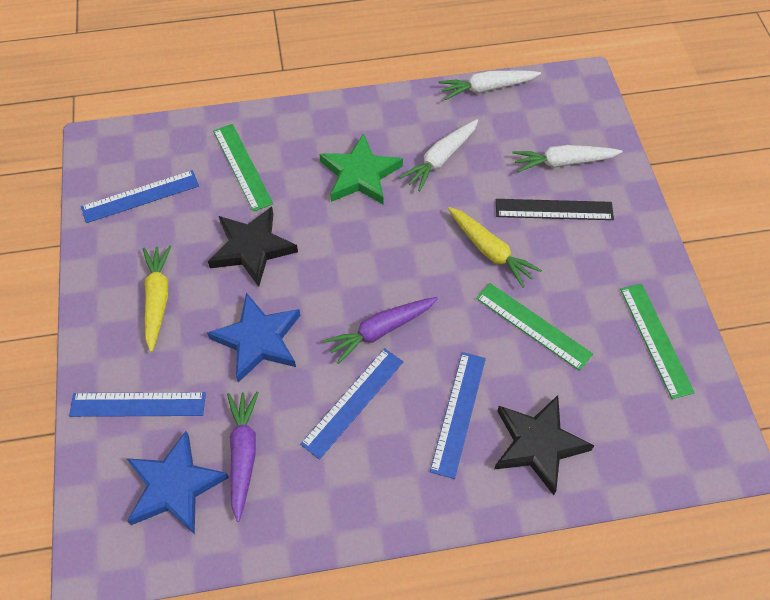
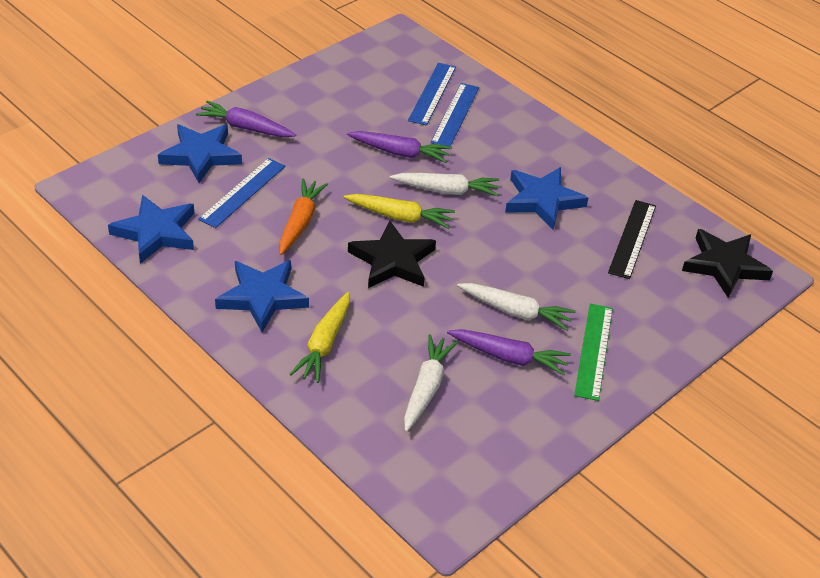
blue ruler: [69,392,206,417] [81,170,199,223] [300,348,403,460] [430,352,486,479] = 4 -> [198,158,285,228] [408,63,456,126] [431,83,479,146] = 3
blue star: [126,431,229,535] [207,293,300,382] = 2 -> [108,195,195,264] [158,124,242,183] [215,260,309,332] [505,167,588,230] = 4
green ruler: [213,124,273,212] [476,283,593,371] [620,284,695,399] = 3 -> [574,304,613,401] = 1
green star: [319,133,403,205] = 1 -> none = 0
orange carrot: none = 0 -> [279,178,328,255] = 1
purple carrot: [227,392,259,522] [324,297,438,364] = 2 -> [196,101,296,137] [347,131,452,163] [447,329,571,376] = 3

